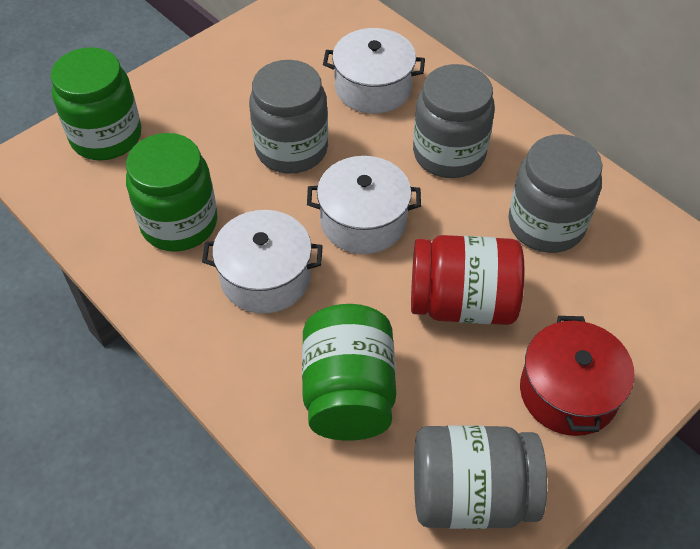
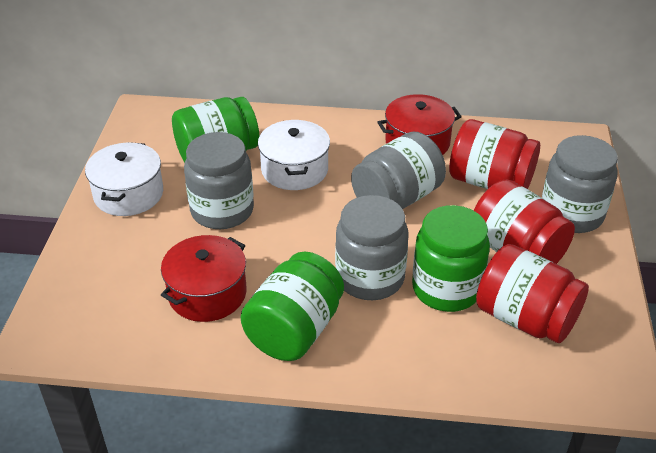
red jar: [411,235,524,325] = 1 -> [449,119,540,189] [473,179,575,264] [476,244,589,343] = 3
red pot: [520,316,635,436] = 1 -> [161,235,247,322] [377,94,462,155] = 2
white pot: [202,210,323,314] [307,156,421,254] [323,28,425,114] = 3 -> [85,142,163,216] [258,120,330,190] = 2

